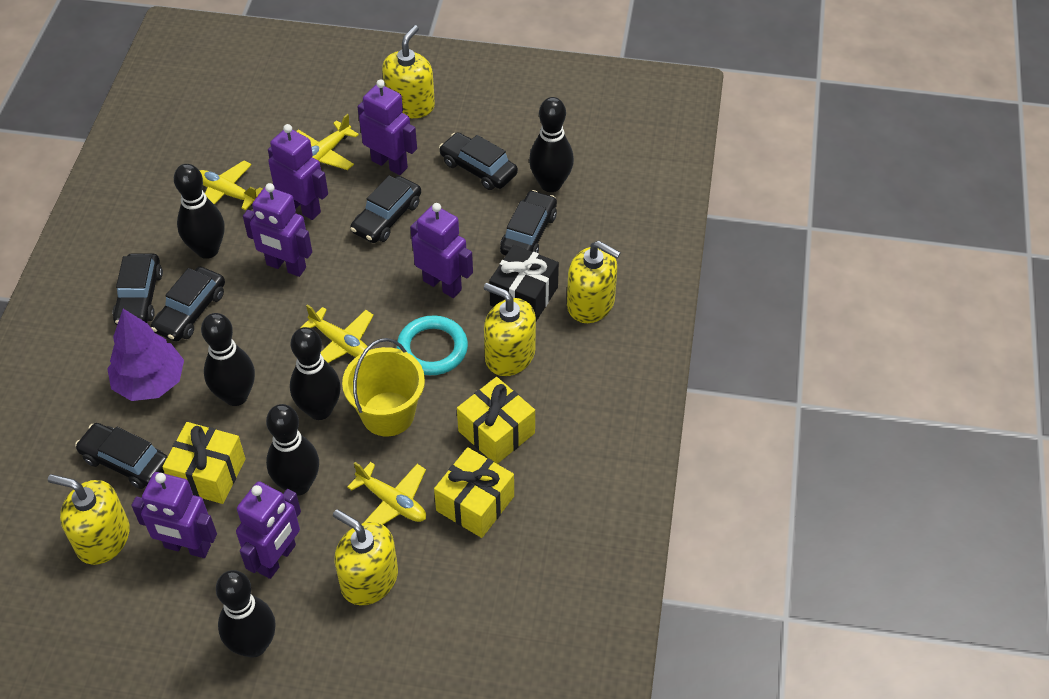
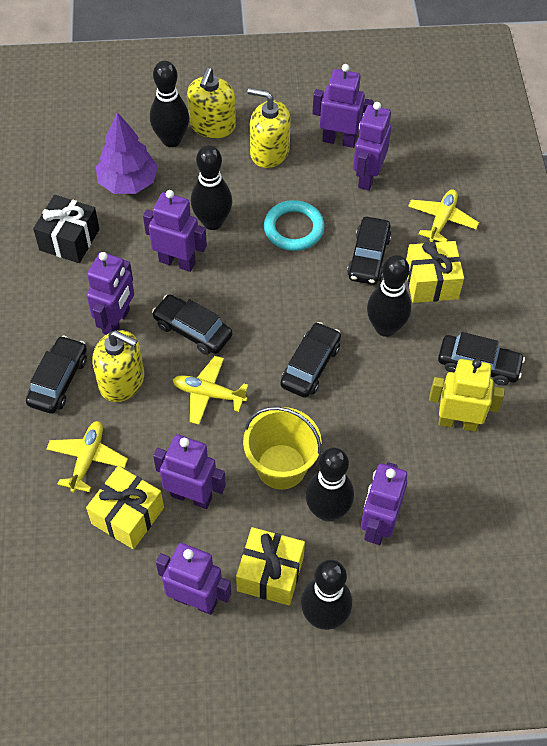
black bowling pin: [174,164,225,259] [201,313,255,406] [216,570,276,658] [266,404,319,496] [290,327,341,420] [529,97,574,192] = 6 -> [150,61,189,147] [191,145,232,230] [301,559,352,630] [305,448,354,522] [367,255,411,337] = 5
black car: [75,423,168,489] [112,253,163,325] [151,267,225,342] [350,175,421,243] [439,132,518,190] [500,190,557,256] = 6 -> [26,335,87,414] [152,295,232,355] [280,322,341,398] [347,217,392,285] [438,332,525,386] = 5
purple robot: [131,472,217,558] [236,481,301,579] [243,183,312,277] [268,124,328,220] [357,79,417,175] [410,203,473,298] = 6 -> [86,252,134,335] [143,190,207,272] [153,434,226,509] [156,543,231,615] [312,64,374,148] [353,102,391,191] [361,462,407,545] = 7
yellow plane: [199,161,263,210] [296,114,359,170] [300,304,374,363] [347,462,426,525] = 4 -> [46,421,128,493] [173,356,248,425] [408,189,479,242] = 3
yellow robot: none = 0 -> [429,359,505,432] = 1
yellow soap dispenser: [48,474,130,565] [333,509,398,605] [382,25,435,118] [484,283,536,376] [567,241,621,323] = 5 -> [92,330,144,402] [187,68,236,138] [248,88,291,168] = 3

